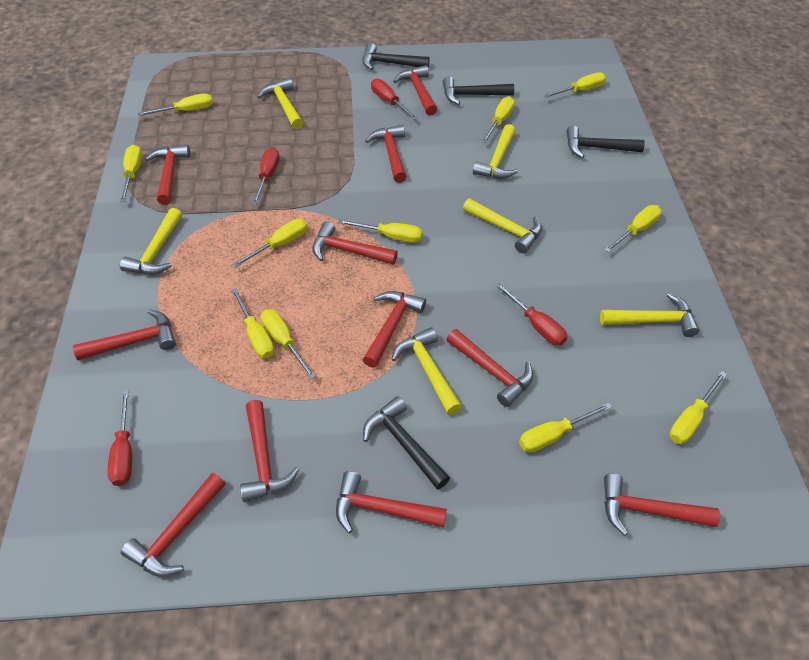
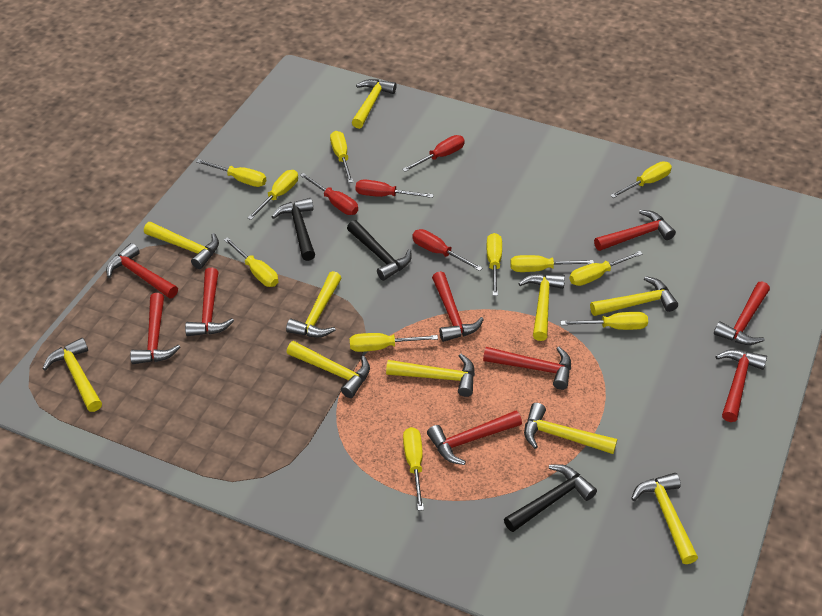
black hammer: [362,43,430,70] [363,396,450,490] [443,76,514,105] [566,126,645,158] = 4 -> [272,198,315,261] [347,220,412,281] [504,464,597,532] = 3
red hammer: [73,309,176,361] [121,473,226,577] [145,145,190,205] [240,400,299,502] [312,221,398,265] [336,471,447,533] [363,291,426,368] [365,125,407,183] [393,65,437,116] [446,329,533,407] [604,473,720,536] = 11 -> [106,243,178,299] [130,293,180,364] [185,268,234,336] [427,411,522,465] [432,271,484,342] [483,347,571,390] [594,210,676,251] [714,281,770,345] [715,349,767,422] = 9
yellow hammer: [120,208,182,274] [257,78,303,129] [391,327,462,415] [463,198,542,253] [473,124,518,179] [600,293,699,337] = 6 -> [43,338,102,412] [144,222,219,269] [286,271,341,337] [287,341,370,398] [352,79,397,129] [386,354,475,397] [518,274,565,341] [524,403,617,454] [590,276,678,316] [631,473,698,564] = 10

